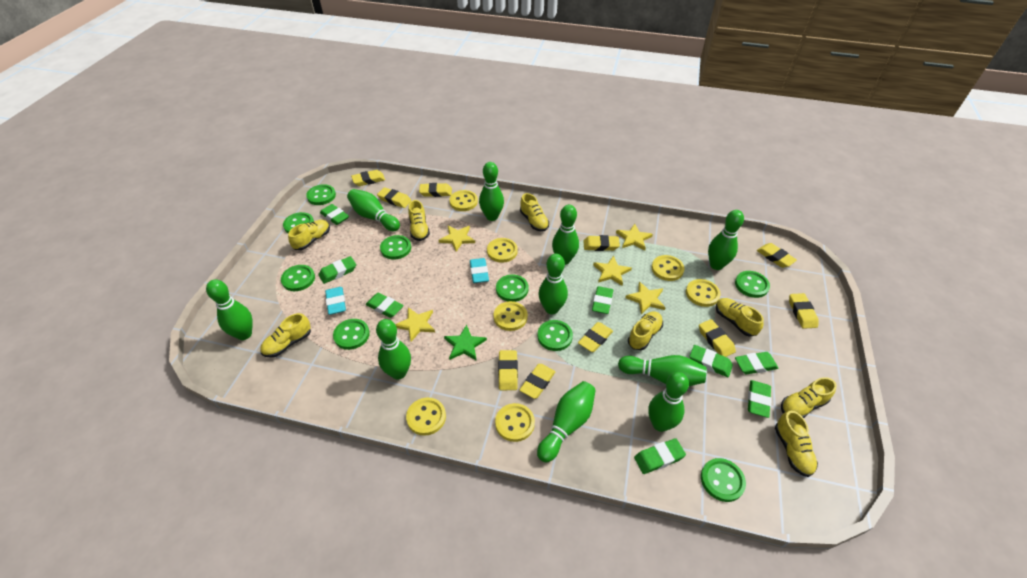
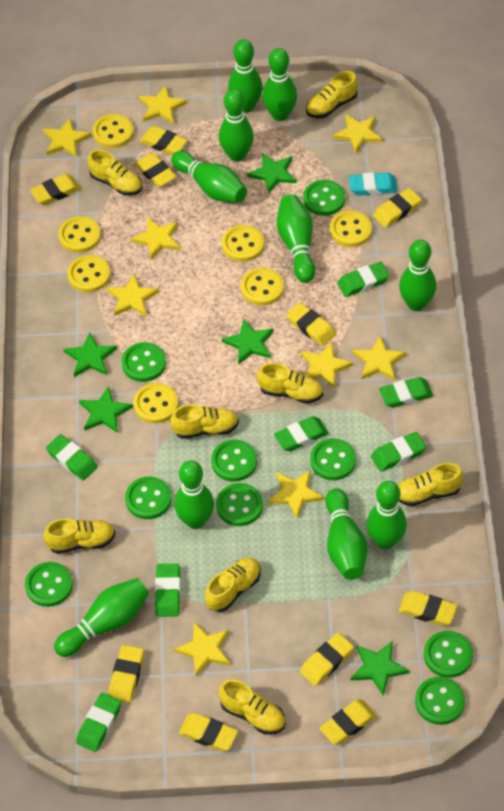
green eraser: [318,256,356,284] [320,204,349,225] [366,293,404,318] [592,286,613,314] [634,438,686,474] [689,345,733,377] [735,352,778,374] [748,380,772,418] = 8 -> [46,434,98,480] [76,693,121,752] [155,564,181,617] [274,416,329,451] [337,262,390,297] [371,432,426,472] [379,377,433,408] = 7
green star: [444,325,487,361] = 1 -> [63,333,117,377] [79,386,133,433] [222,319,274,365] [247,153,297,194] [351,641,410,696] = 5
turquoise eraser: [325,287,346,315] [470,258,489,283] = 2 -> [349,172,398,195] = 1
yellow star: [395,307,435,342] [439,226,475,252] [593,256,632,286] [616,224,653,251] [625,282,666,314] = 5 -> [43,118,91,157] [107,274,159,317] [130,218,181,260] [139,85,187,124] [174,622,230,677] [268,470,324,519] [301,342,353,388] [333,114,383,153] [352,336,406,381] = 9

